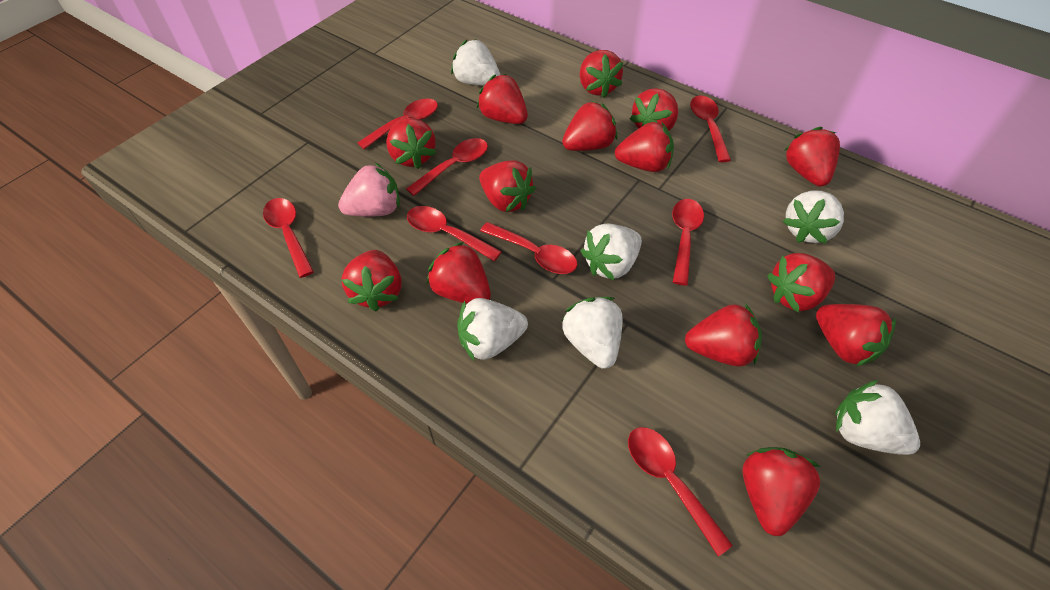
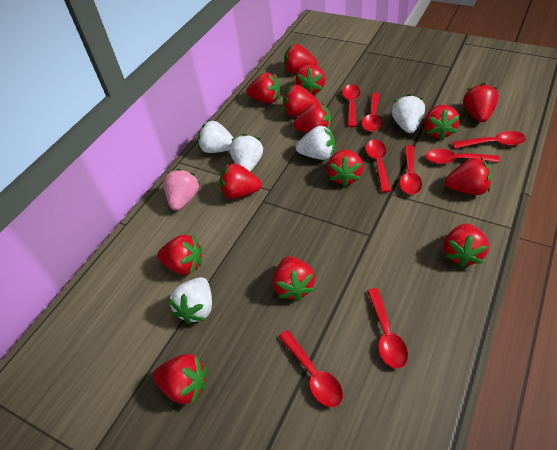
white strawberry: [451,40,500,86] [457,298,528,360] [562,297,623,369] [581,223,642,280] [783,190,844,244] [835,380,920,455] = 6 -> [168,277,212,324] [198,120,233,153] [230,134,263,171] [296,126,335,160] [391,94,425,133] = 5

